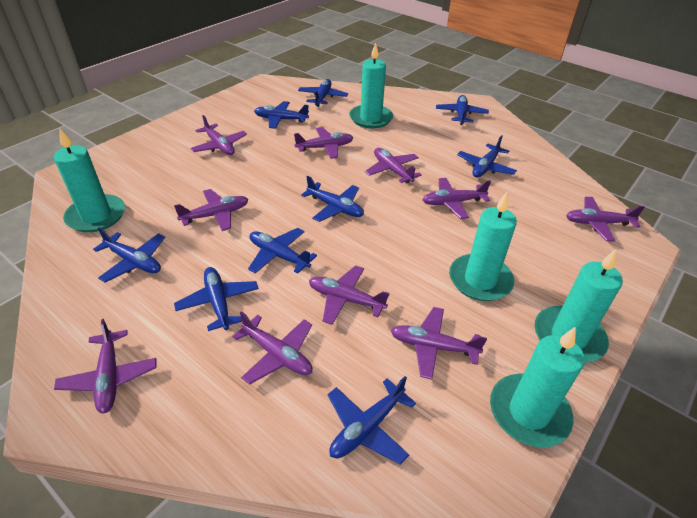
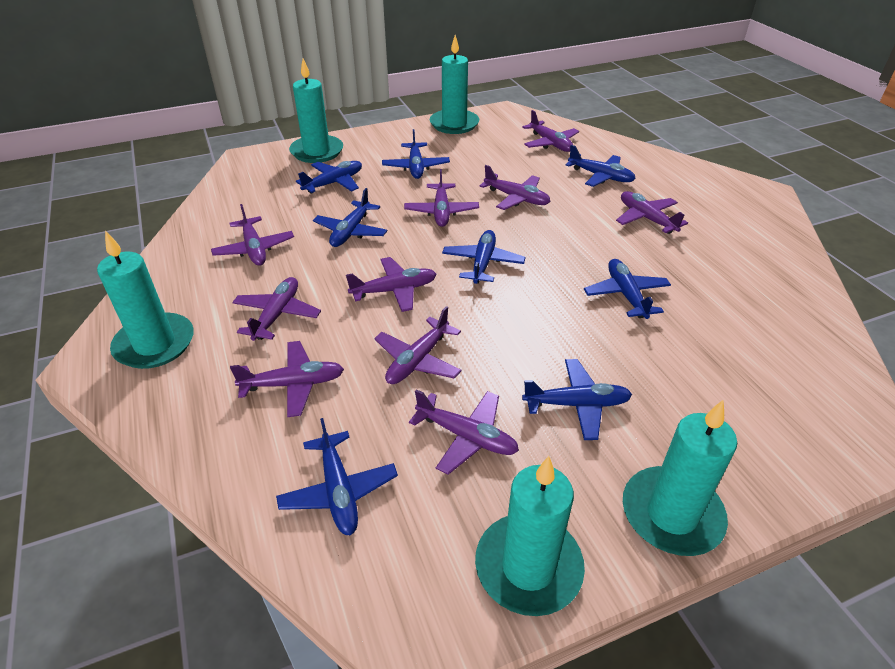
blue plane: [93,227,165,282] [174,267,259,331] [248,228,317,274] [254,101,309,129] [298,79,348,107] [301,176,364,222] [327,376,416,465] [436,95,489,125] [457,135,517,177] = 9 -> [276,418,398,535] [296,161,362,193] [313,188,387,247] [382,129,450,179] [442,230,525,284] [522,359,632,440] [565,145,636,187] [584,259,671,319] = 8

